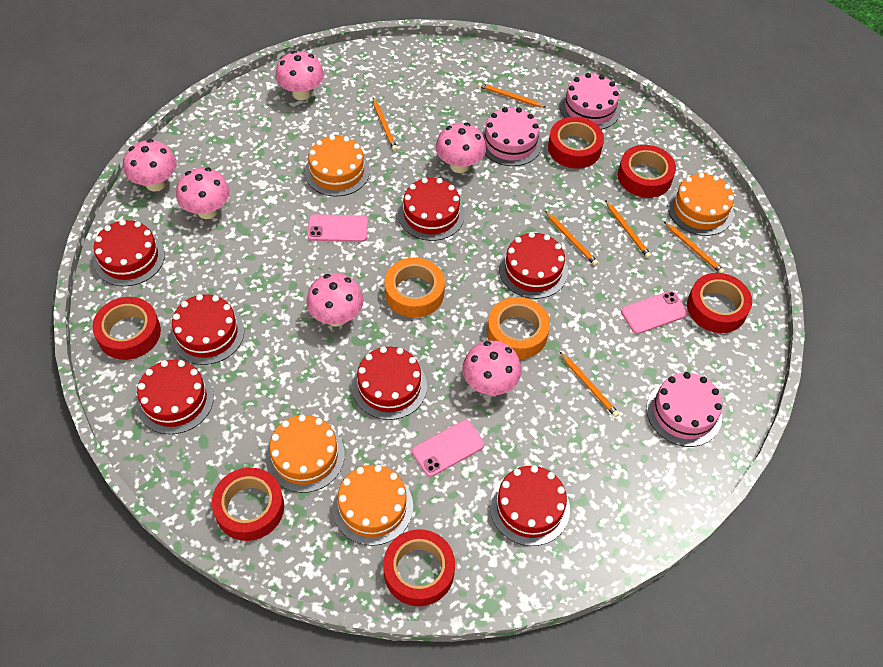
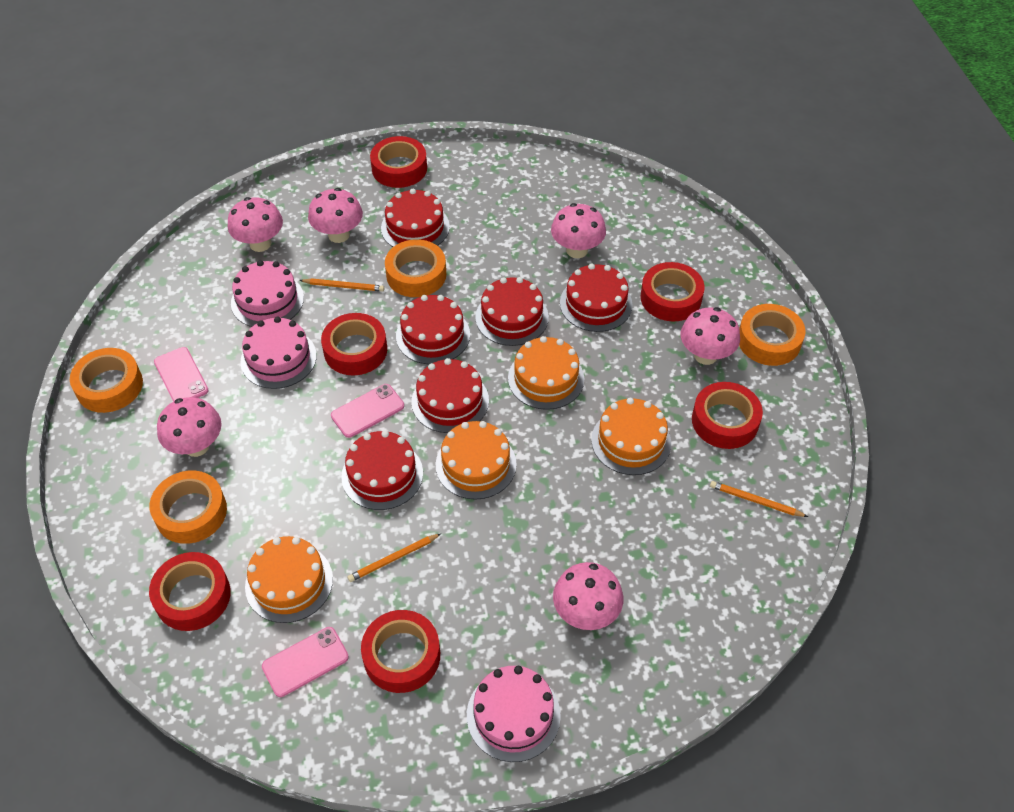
orange pencil: [373,98,397,151] [478,82,546,108] [545,211,598,266] [560,352,619,417] [605,200,651,258] [664,221,725,273] = 6 -> [300,278,384,292] [347,533,441,582] [710,481,808,517] = 3
orange tape: [384,257,445,318] [487,297,550,359] = 2 -> [70,348,143,413] [149,471,227,544] [385,239,446,297] [739,304,805,366] = 4
red cake: [94,220,165,286] [136,360,214,434] [170,294,244,365] [352,346,427,420] [398,178,465,241] [490,465,570,546] [499,232,568,299] = 7 -> [341,430,423,510] [381,189,450,247] [396,295,470,365] [411,358,489,433] [475,277,549,346] [560,264,633,332] = 6

